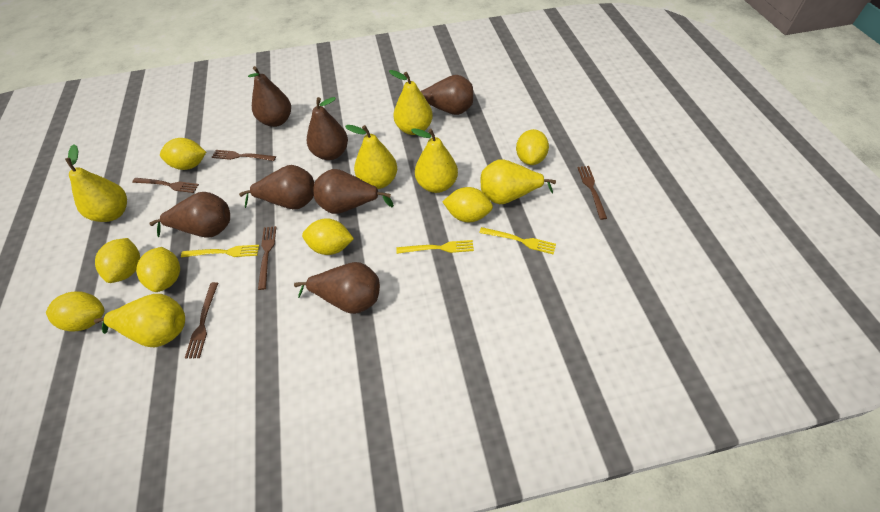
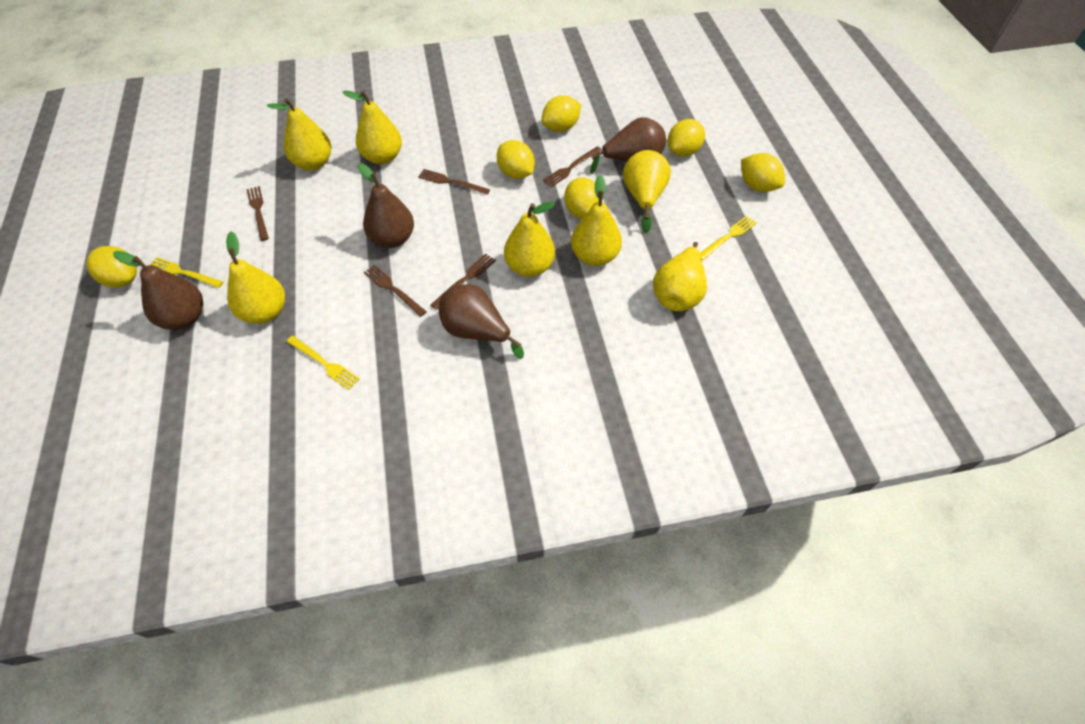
brown pear: [150,192,230,238] [239,165,314,209] [248,66,291,127] [294,262,380,314] [307,97,348,160] [313,169,394,214] [421,75,473,115] = 7 -> [113,251,203,330] [358,163,414,248] [439,284,524,359] [590,117,666,174] = 4
yellow lemon: [46,291,105,332] [95,238,140,283] [136,247,180,292] [160,138,206,170] [302,218,354,255] [442,187,493,222] [516,129,549,165] = 7 -> [86,246,137,288] [497,140,535,179] [541,95,581,132] [564,177,599,219] [668,119,705,157] [741,153,785,192] = 6
yellow pear: [65,144,127,222] [94,294,185,347] [345,125,397,189] [389,70,433,135] [411,128,458,193] [481,159,556,204] = 6 -> [226,231,285,324] [267,98,331,170] [343,90,402,164] [504,202,555,277] [571,175,622,266] [623,150,671,233] [653,242,707,311] = 7

